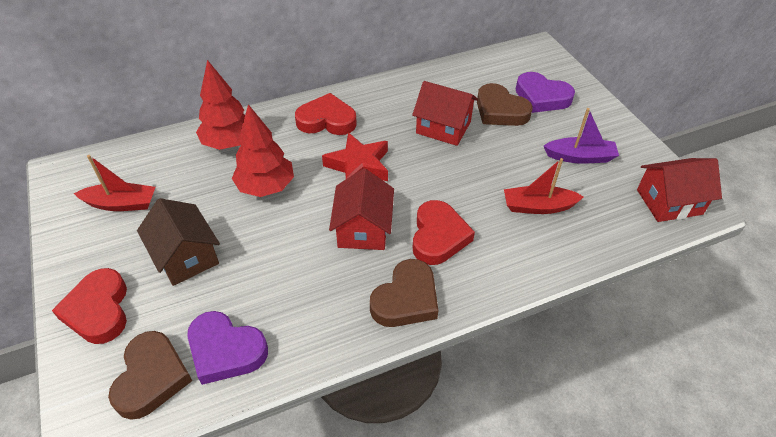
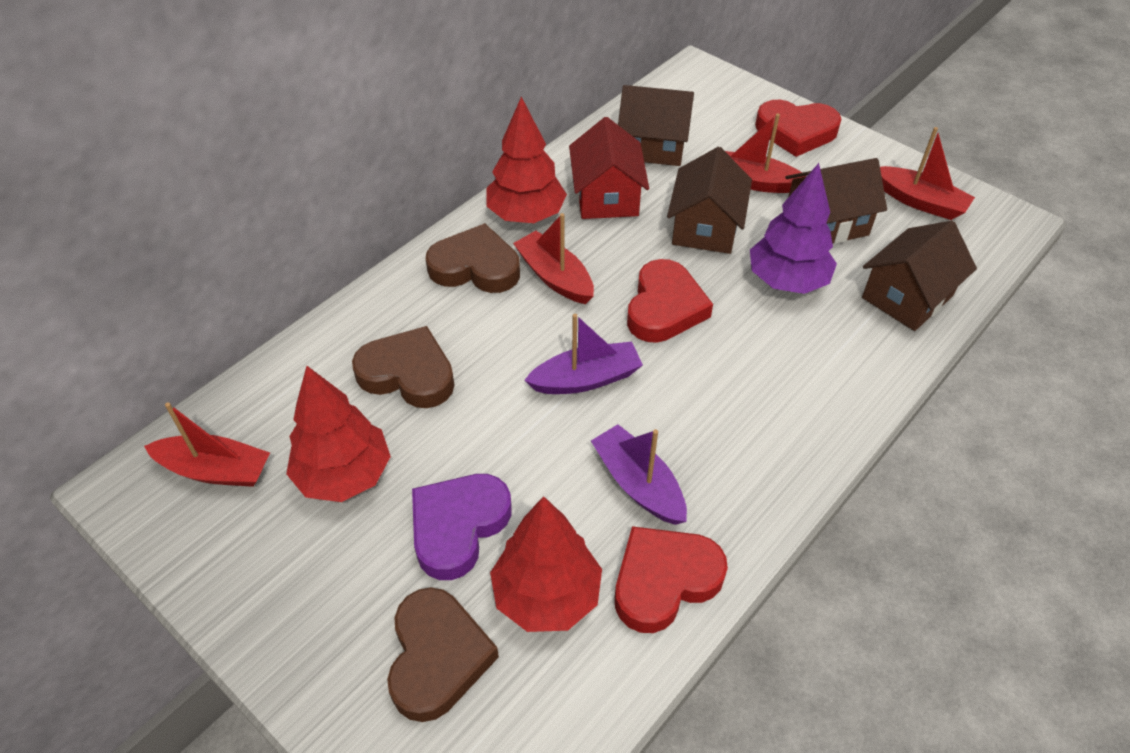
brown house: [137,198,220,286] = 1 -> [618,85,694,166] [667,147,752,254] [785,158,887,244] [862,221,977,331] = 4
purple boat: [544,108,619,164] = 1 -> [524,314,643,394] [591,424,687,525] = 2
purple heart: [187,311,268,385] [516,72,575,113] = 2 -> [412,474,512,580] = 1
purple tree: none = 0 -> [750,163,837,294] = 1
red boat: [74,155,155,211] [504,158,584,214] = 2 -> [144,402,270,487] [513,213,594,304] [725,113,806,193] [880,127,975,220] = 4
red house: [329,168,394,250] [412,81,478,146] [637,158,722,222] = 3 -> [569,117,649,219] = 1
red star: [322,133,388,181] = 1 -> none = 0
red tree: [196,60,245,150] [232,104,294,197] = 2 -> [286,366,391,502] [487,97,567,223] [490,496,602,632] = 3

